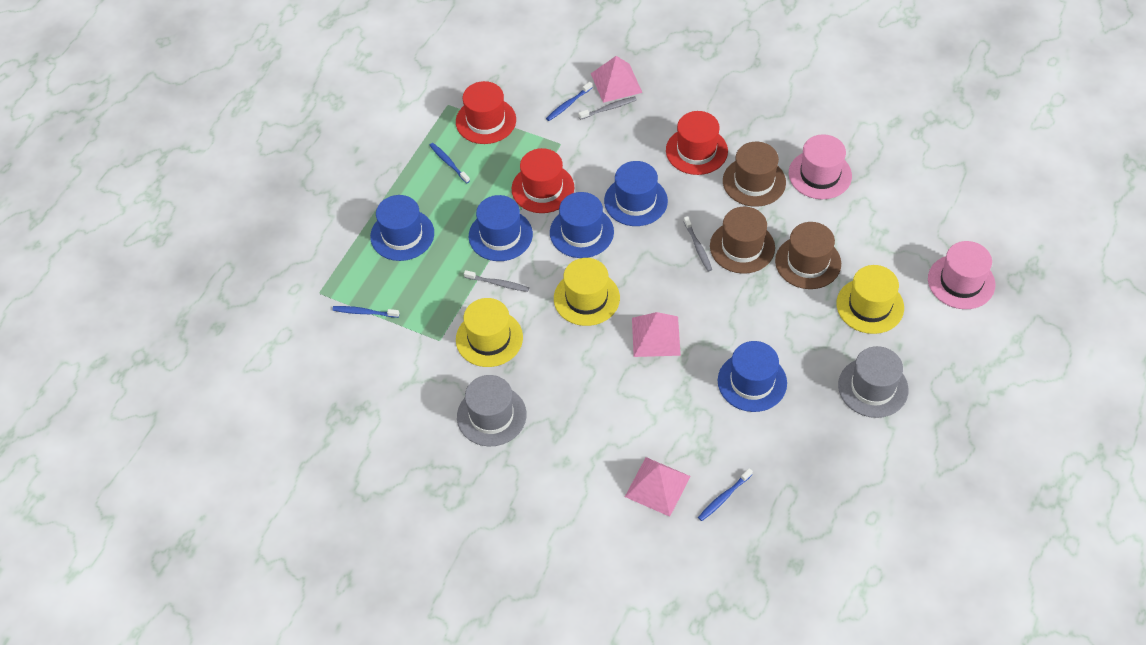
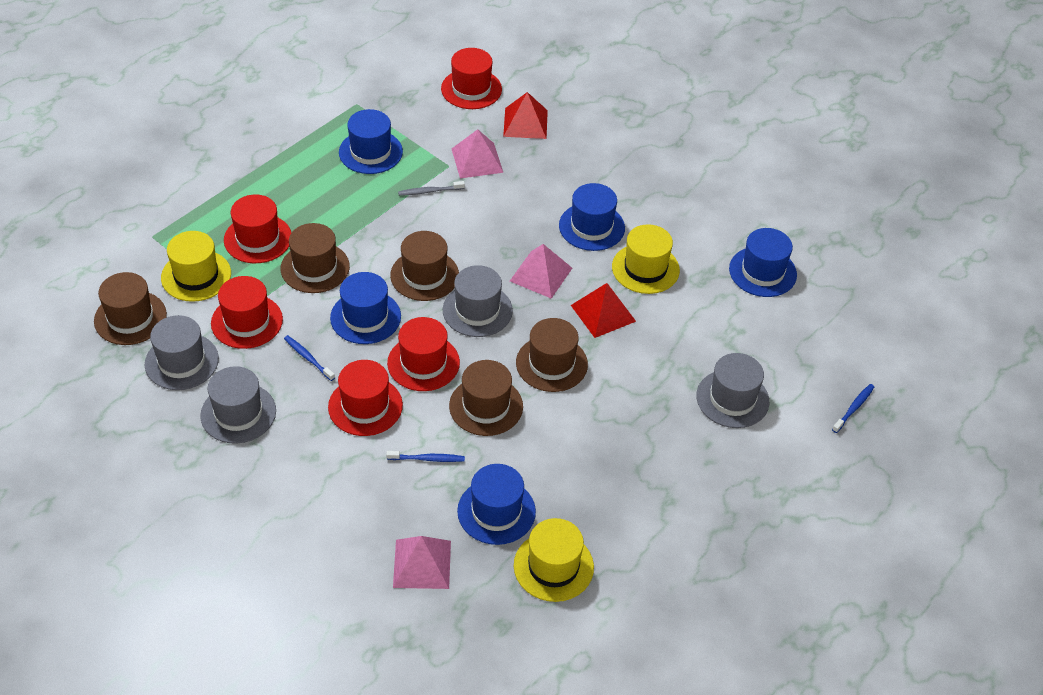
blue toothbrush: [332,306,399,318] [429,143,470,183] [546,82,593,121] [698,468,753,521] = 4 -> [284,335,335,381] [386,451,465,462] [832,384,874,433] = 3
brown hat: [710,207,775,274] [723,142,786,207] [775,222,841,289] = 3 -> [94,272,167,345] [281,223,350,293] [390,231,459,301] [449,360,523,436] [516,318,588,392] = 5
grey hat: [457,375,526,446] [838,346,908,418] = 2 -> [145,315,219,390] [200,366,276,444] [443,265,513,337] [696,353,769,428] = 4
grey toothbrush: [464,270,529,292] [578,97,637,120] [683,216,712,271] = 3 -> [398,181,465,196] = 1
pink hat: [789,134,852,199] [928,241,995,309] = 2 -> none = 0
red hat: [456,81,516,144] [512,148,574,213] [666,111,728,175] = 3 -> [211,276,283,349] [224,194,291,263] [328,360,403,436] [387,317,460,391] [441,48,502,109] = 5
red pyramid: none = 0 -> [503,92,548,139] [571,283,636,338] = 2

